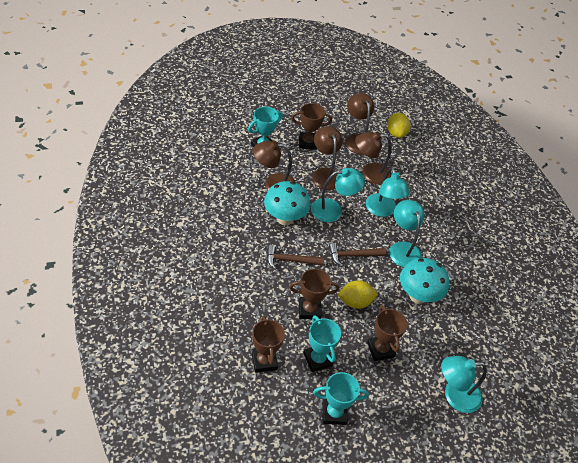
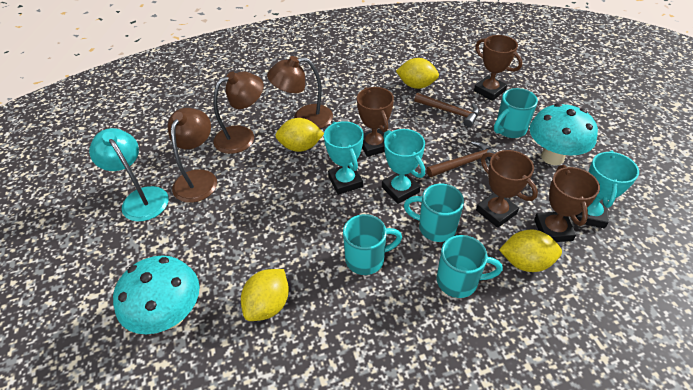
brown lamp: [253,141,296,190] [312,126,343,190] [345,93,374,154] [355,132,392,185] = 4 -> [168,108,217,203] [213,71,264,154] [267,56,333,129] = 3
turquoise lamp: [311,168,365,222] [365,167,410,217] [389,200,424,267] [441,356,487,413] = 4 -> [89,128,169,222] = 1
turquoise mug: none = 0 -> [343,214,402,275] [404,184,464,242] [437,235,503,298] [494,88,538,138] = 4
yellow lemon: [337,280,377,309] [387,113,410,138] = 2 -> [241,269,289,321] [275,118,324,152] [396,58,439,89] [499,230,562,272] = 4

